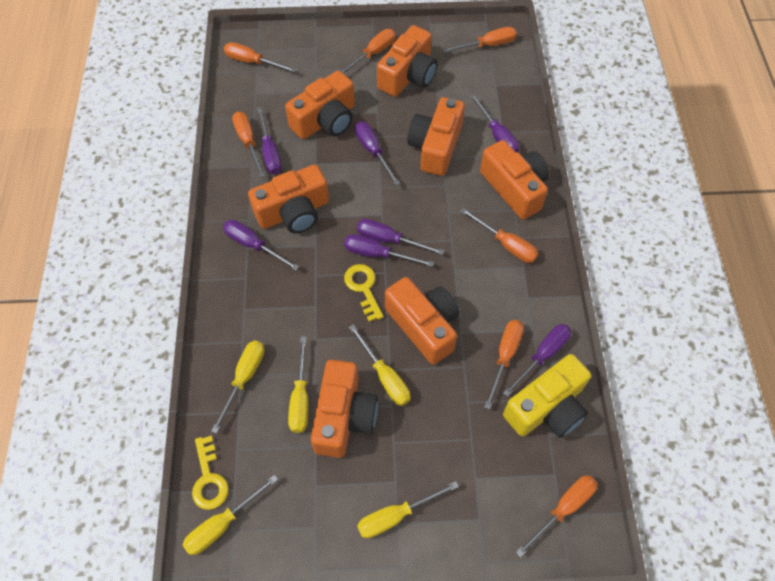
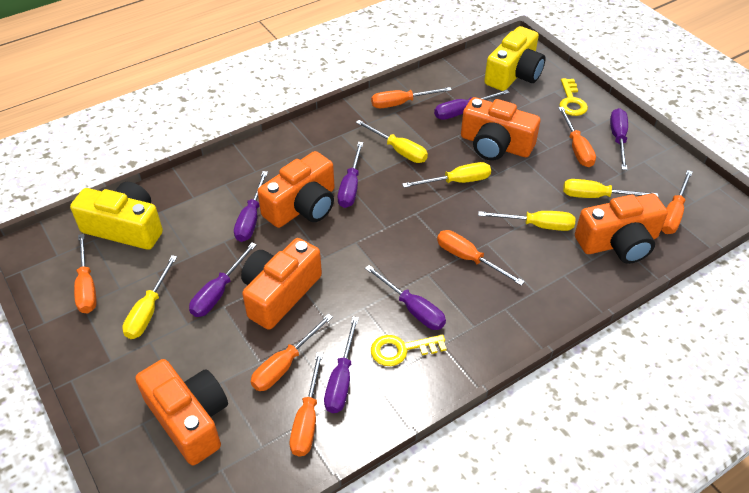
orange camera: [248,165,329,233] [285,71,355,139] [311,360,378,458] [377,25,438,97] [385,277,460,365] [407,97,465,176] [480,140,549,219] = 7 -> [135,359,228,465] [241,238,322,330] [257,151,335,228] [461,97,540,161] [575,193,668,264] = 5
yellow camera: [503,354,591,438] = 1 -> [70,182,163,250] [484,26,546,91] = 2

